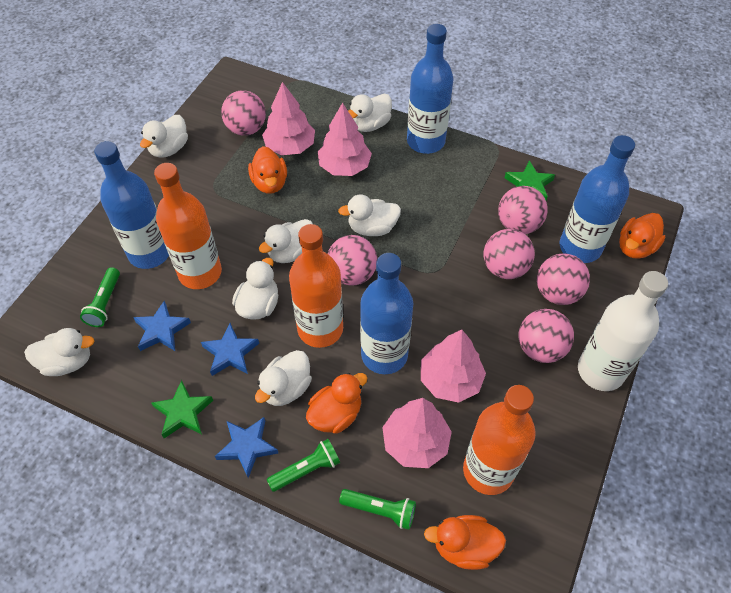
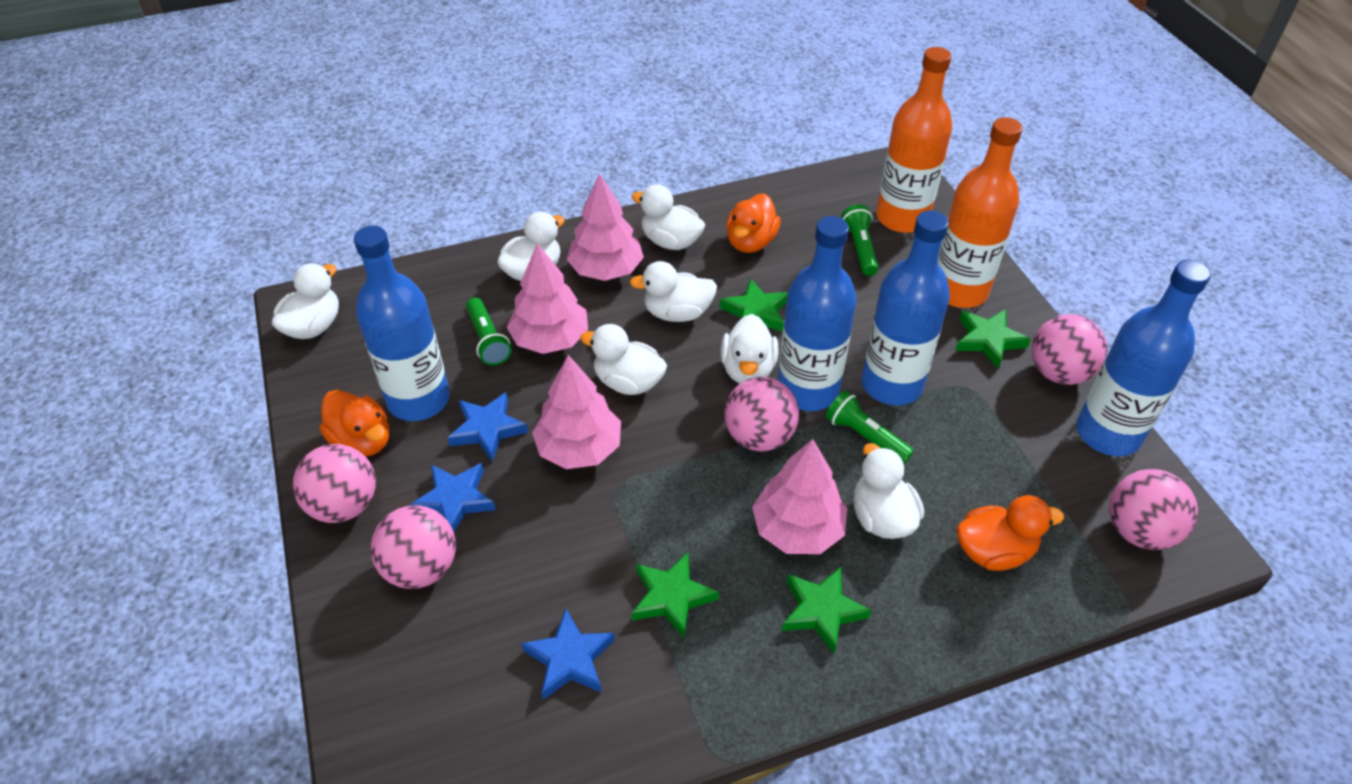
green star: [151,380,213,438] [505,160,555,200] = 2 -> [632,552,719,638] [720,278,788,332] [782,567,872,654] [956,309,1031,369] = 4
orange bottle: [154,163,222,289] [289,224,343,348] [463,385,536,495] = 3 -> [876,47,952,233] [938,117,1022,308] = 2
orange duck: [248,146,287,194] [306,373,367,434] [424,515,506,570] [619,213,665,259] = 4 -> [319,390,389,456] [726,193,781,253] [957,495,1064,571] = 3
pink ball: [221,90,266,136] [328,235,377,285] [484,229,535,279] [498,186,548,234] [519,309,574,363] [537,254,590,305] = 6 -> [293,444,376,523] [371,505,456,589] [724,377,799,452] [1032,314,1107,385] [1109,469,1198,550] = 5
white bottle: [578,271,668,391] = 1 -> none = 0

